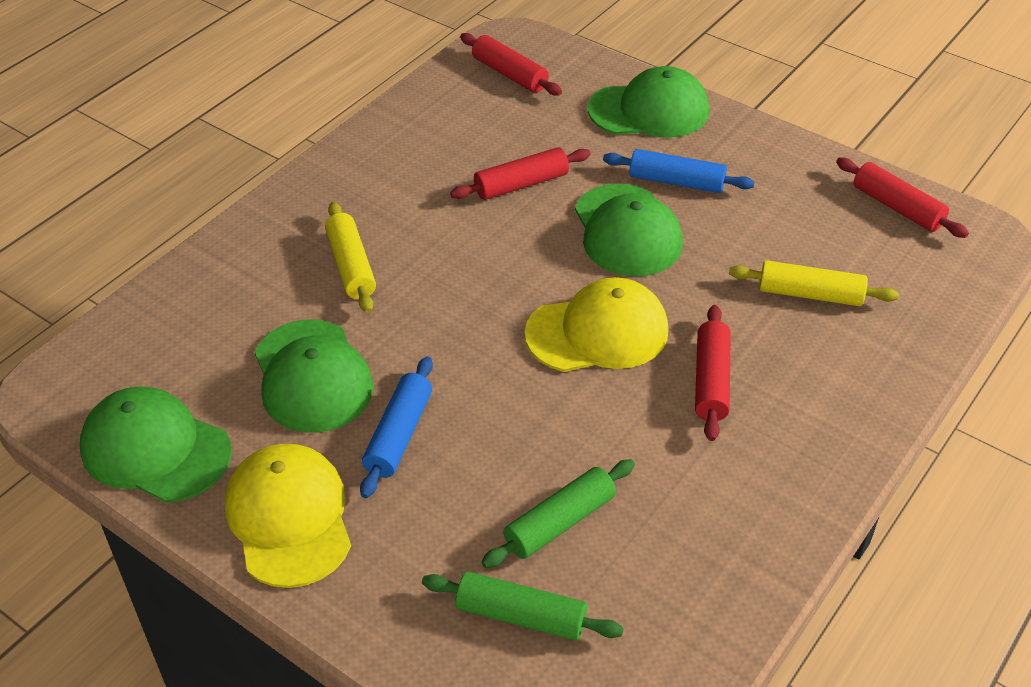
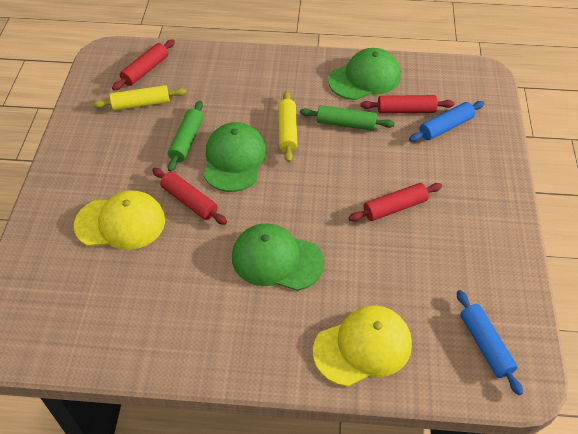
green cap: [80,386,232,503] [255,319,373,433] [575,184,683,277] [588,66,709,138] = 4 -> [204,122,267,192] [232,223,324,291] [328,48,401,100] = 3

